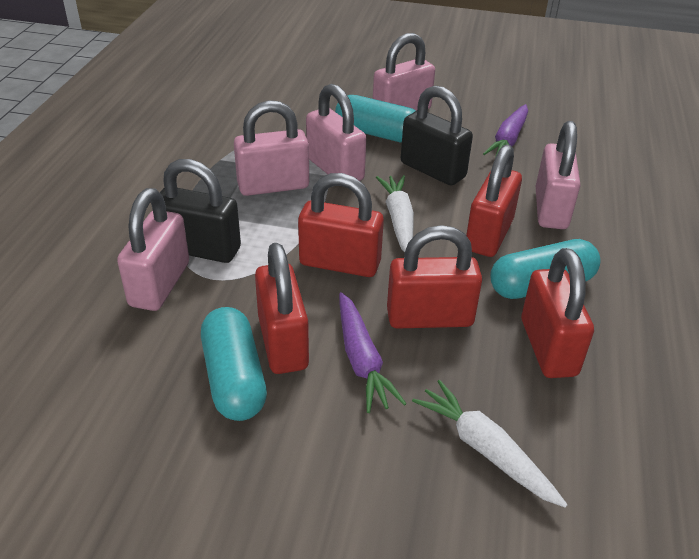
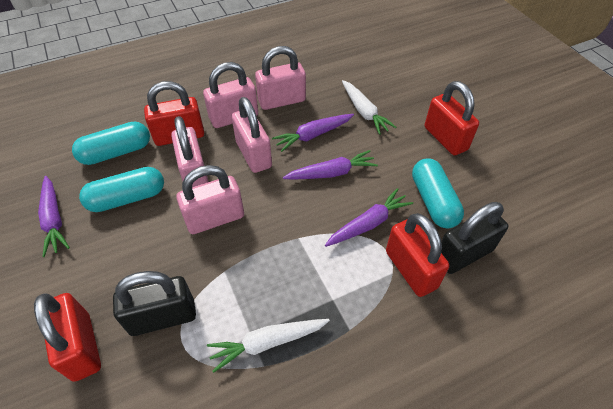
purple carrot: [339,292,407,413] [483,104,528,156] = 2 -> [38,176,70,257] [272,114,354,152] [283,150,378,180] [325,188,413,247] = 4
red padlock: [255,243,309,374] [298,173,384,277] [387,225,482,329] [466,144,522,257] [521,248,594,378] = 5 -> [34,293,101,382] [144,81,204,146] [386,213,449,297] [425,81,479,155] = 4

